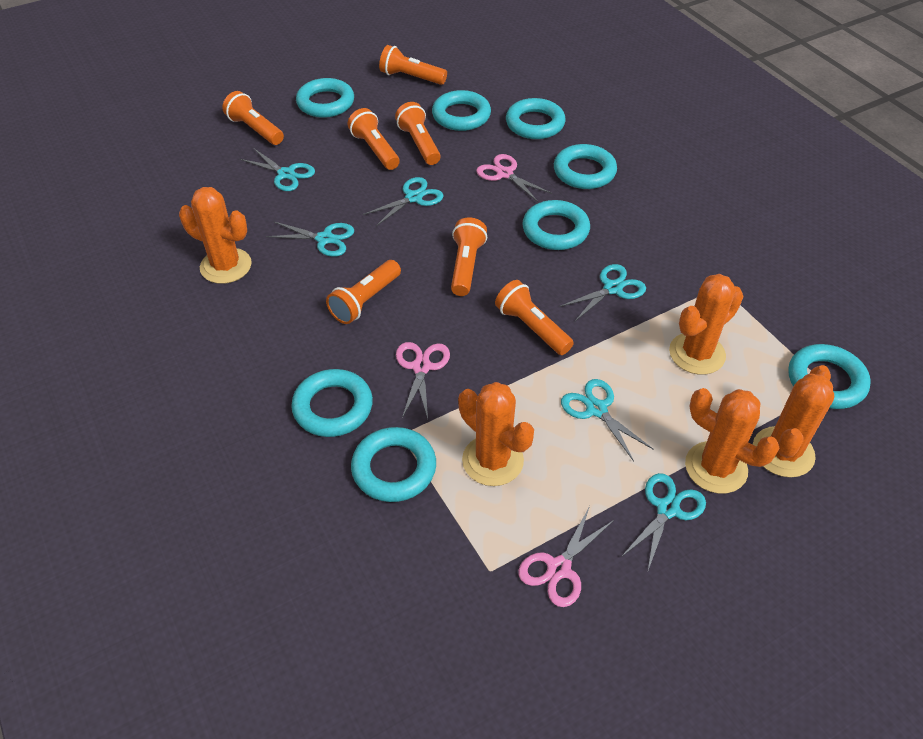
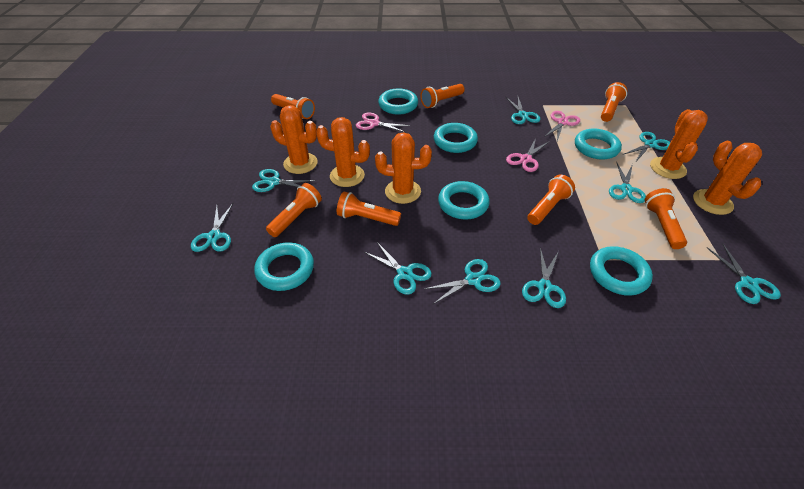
turquoise ring: [291,369,373,437] [296,78,354,118] [351,427,436,502] [432,90,491,131] [506,98,565,139] [522,200,590,250] [554,144,617,189] [788,344,871,409] = 8 -> [254,242,314,291] [378,89,418,115] [434,123,478,153] [438,181,490,219] [575,128,622,160] [590,246,653,296] = 6
turquoise scissors: [240,149,315,191] [266,221,354,257] [363,177,443,226] [559,264,646,321] [561,379,654,462] [621,473,706,573] = 6 -> [191,204,233,252] [252,169,317,192] [364,241,432,295] [424,259,501,304] [506,97,541,124] [522,248,566,308] [609,162,646,203] [623,132,671,161] [706,244,781,304] = 9

